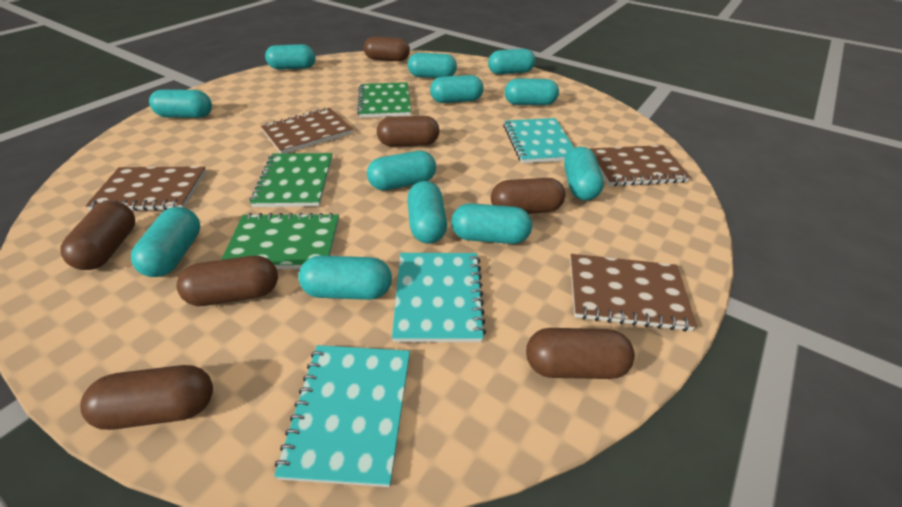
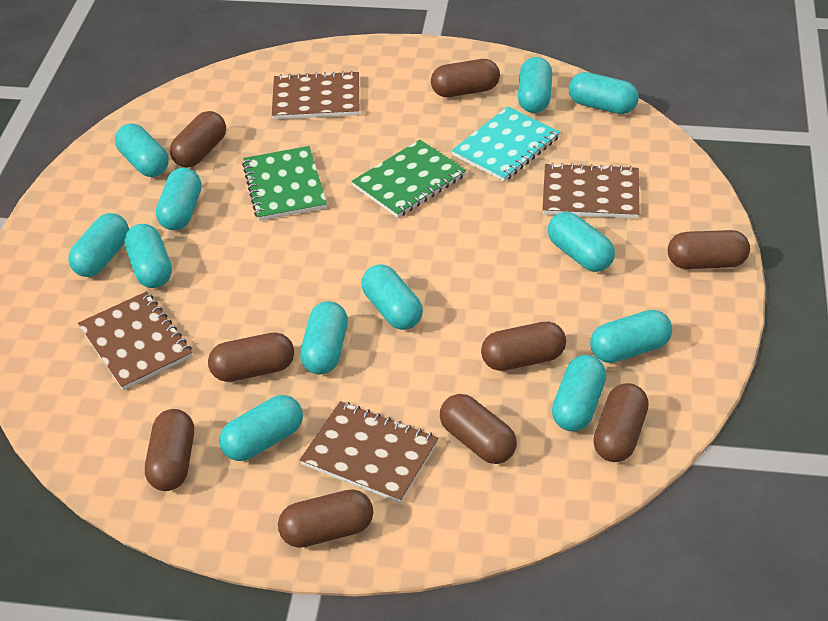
brown capsule: [60,201,135,270] [80,365,213,430] [177,256,278,306] [364,37,410,61] [377,116,439,147] [491,178,565,214] [526,328,635,379] = 7 -> [145,409,194,491] [170,111,226,168] [208,332,294,382] [278,489,373,548] [431,59,500,97] [440,394,517,464] [481,322,566,371] [593,383,649,462] [668,230,750,269] = 9
green notebook: [221,213,339,269] [250,153,332,207] [357,82,411,118] = 3 -> [242,146,327,221] [352,140,466,218] = 2
turquoise notebook: [274,345,410,487] [392,253,486,342] [503,118,574,163] = 3 -> [451,106,560,182] = 1

